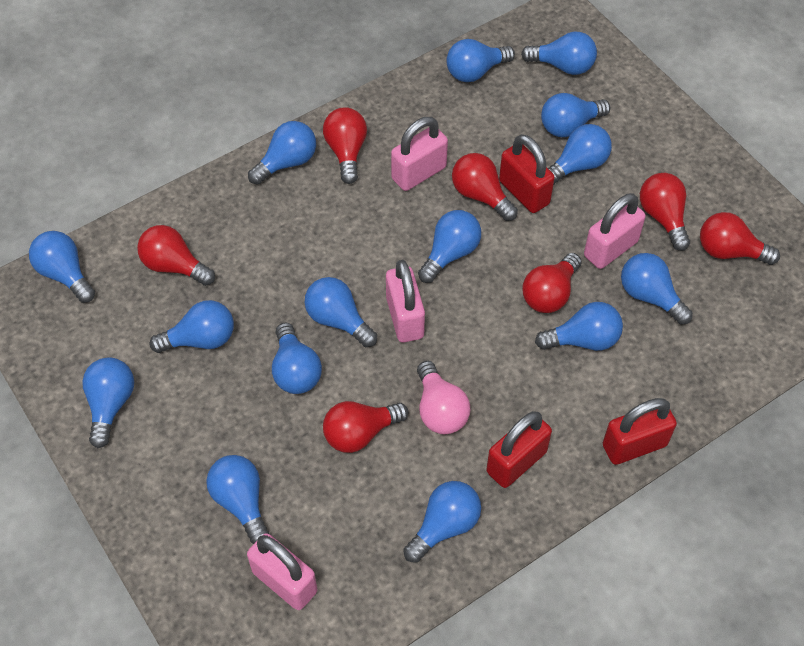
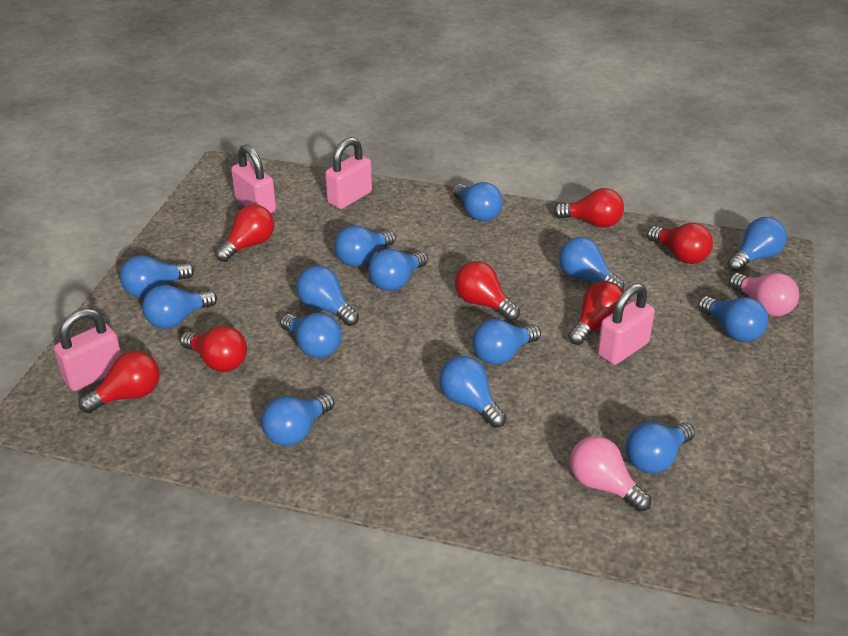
blue light bulb: [29,231,95,303] [82,357,134,448] [150,300,234,353] [206,455,269,544] [248,121,316,185] [272,322,322,394] [305,277,377,347] [403,481,481,563] [418,210,481,283] [446,39,515,82] [521,32,597,75] [535,302,623,351] [541,93,610,137] [548,124,612,184] [621,253,693,325] = 15 -> [120,255,194,298] [142,285,217,329] [261,393,334,446] [280,313,342,358] [296,266,359,326] [334,225,396,267] [368,249,428,291] [439,356,506,428] [453,182,503,221] [472,319,541,365] [559,237,624,290] [625,422,695,473] [698,296,768,342] [727,217,787,272] = 14
pink light bulb: [417,361,470,434] = 1 -> [570,436,651,512] [729,273,799,316] = 2
red padlock: [486,411,552,488] [499,134,555,213] [603,398,677,465] = 3 -> none = 0

